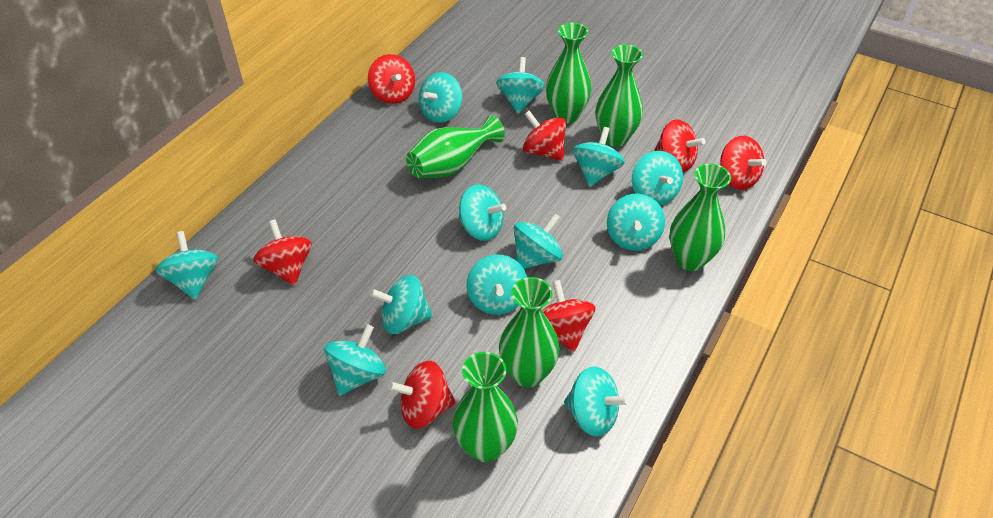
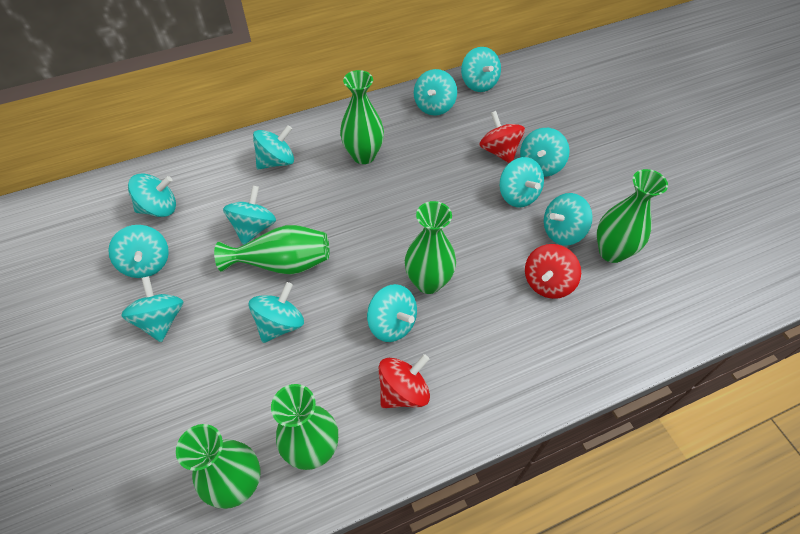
red spinning top: [253,219,312,286] [368,54,415,104] [388,361,456,429] [523,110,566,161] [542,280,596,352] [655,119,705,172] [720,136,767,190] = 7 -> [378,354,430,408] [479,111,525,163] [525,244,581,299] = 3

